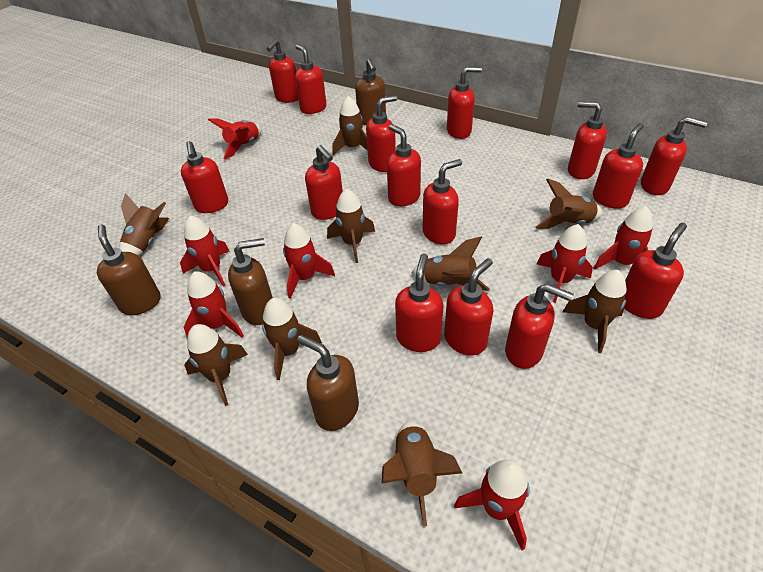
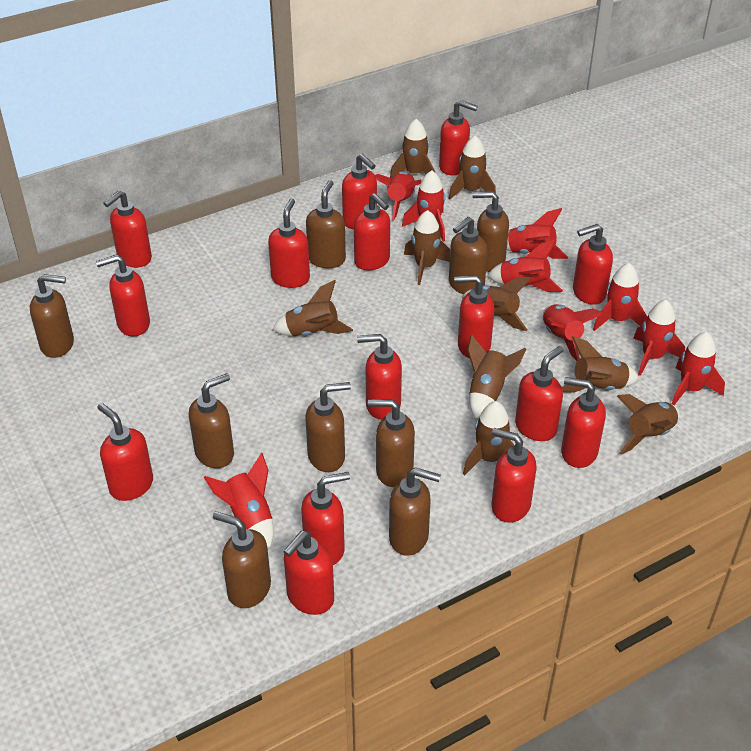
brown soap dispenser: [97,224,161,315] [228,238,273,325] [297,335,359,431] [355,58,386,125] = 4 -> [30,274,74,358] [189,373,234,468] [213,511,271,608] [305,382,351,472] [306,180,346,268] [368,399,415,487] [389,467,441,556] [449,217,488,294] [472,191,509,272] = 9
red rocket: [180,216,230,287] [184,271,244,339] [208,119,261,159] [283,223,335,299] [454,460,530,550] [537,224,593,303] [594,206,653,269] = 7 -> [204,453,274,548] [375,172,421,221] [402,170,445,242] [487,240,563,292] [507,208,568,259] [543,304,603,361] [593,263,647,331] [633,300,685,376] [672,332,725,405] = 9

